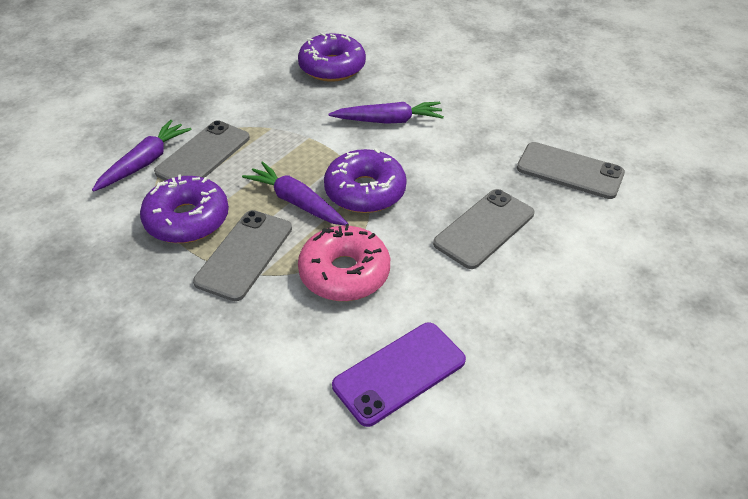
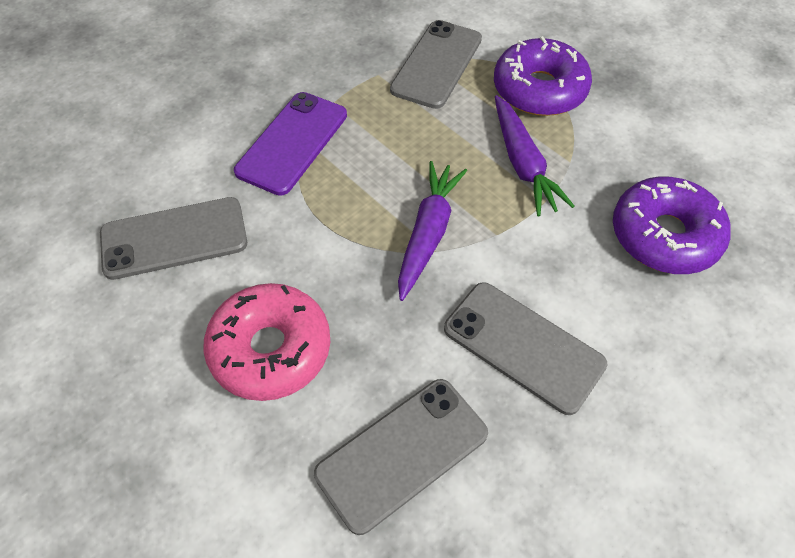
purple carrot: [92,120,192,192] [242,161,348,226] [329,102,444,124] = 3 -> [398,161,467,301] [495,95,575,216] = 2
purple donut: [140,174,229,243] [298,33,366,82] [324,148,407,213] = 3 -> [494,36,592,116] [613,176,731,274] = 2

